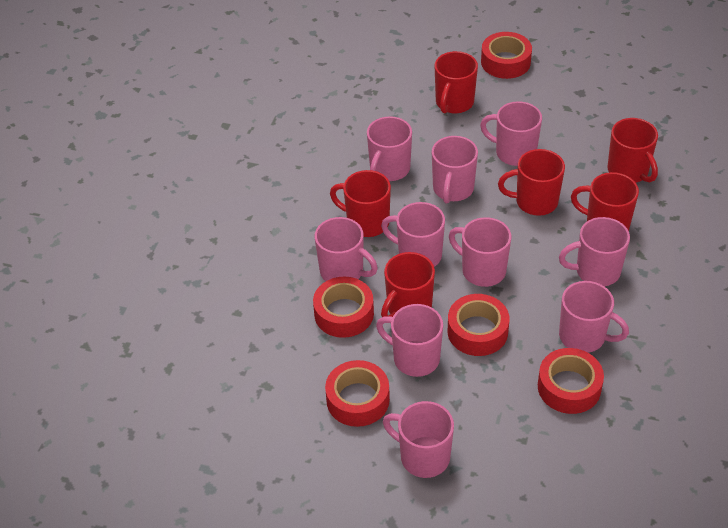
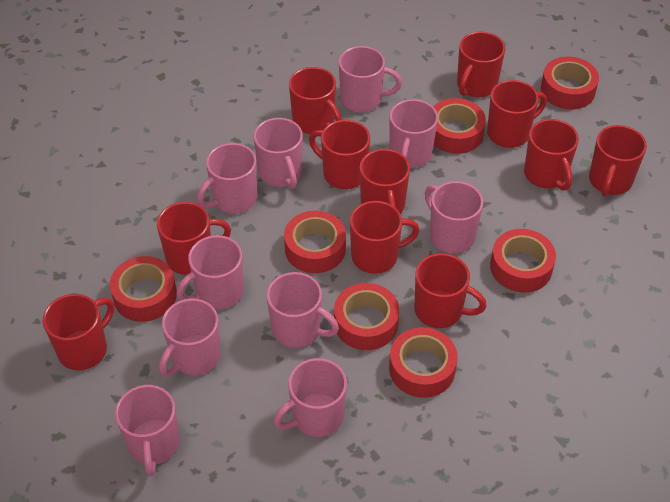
red mug: [330,170,391,237] [381,252,435,317] [435,51,478,113] [498,149,565,216] [571,172,639,231] [607,118,658,183] = 6 -> [43,294,114,370] [157,202,231,275] [289,67,342,134] [309,120,370,189] [350,201,420,274] [360,149,410,214] [415,253,487,328] [457,32,505,97] [487,80,547,148] [524,119,579,191] [589,125,647,197] = 11
red tape: [313,277,374,338] [325,360,390,427] [448,294,509,356] [481,32,532,79] [538,348,604,414] = 5 -> [110,256,177,322] [284,211,346,273] [334,283,399,350] [389,327,457,398] [433,98,486,154] [490,229,556,293] [541,57,599,110] = 7

